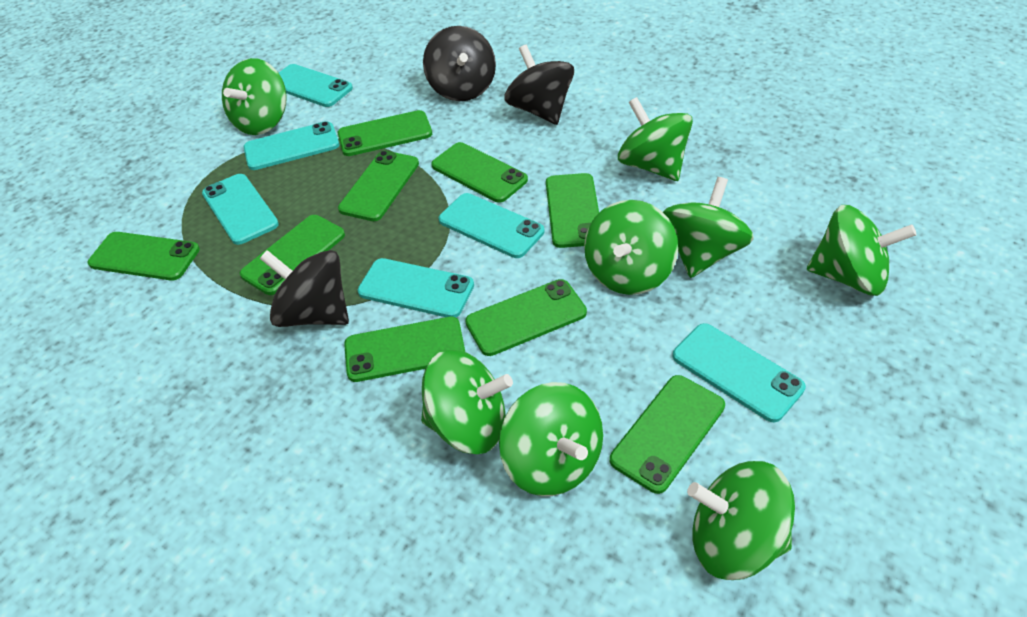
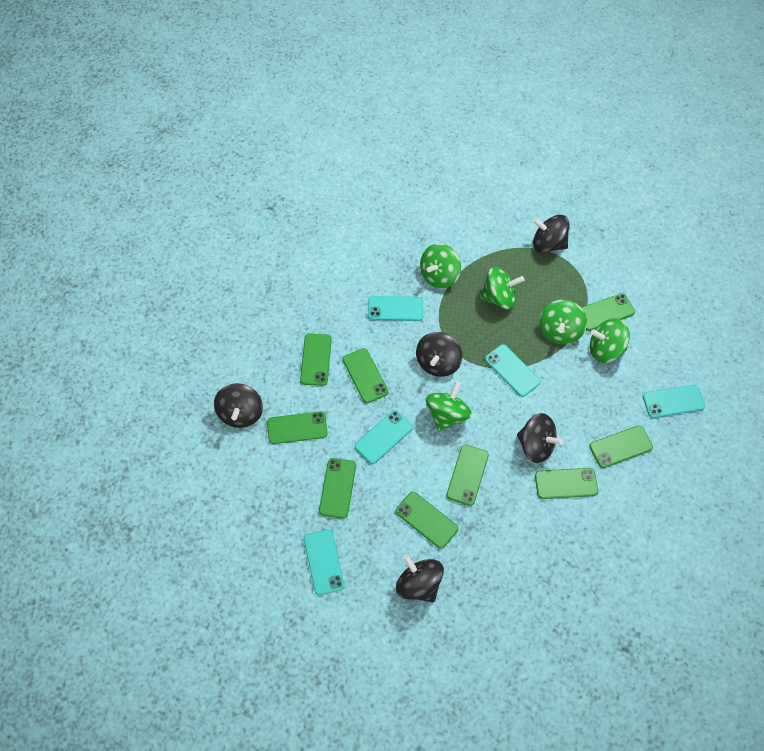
black spinning top: [260,250,349,327] [423,26,496,101] [504,45,574,125] = 3 -> [214,383,263,428] [396,555,444,602] [416,332,463,377] [517,413,563,463] [533,215,569,253] = 5
green spinning top: [222,58,287,135] [421,350,513,454] [499,382,603,496] [584,200,678,295] [618,97,693,181] [663,177,754,278] [687,461,795,580] [807,205,917,296] = 8 -> [420,243,461,289] [426,381,472,432] [480,267,524,310] [539,300,587,344] [590,318,630,363] = 5
turquoise phone: [202,174,279,245] [244,121,339,170] [279,64,353,107] [358,258,474,317] [438,193,544,258] [673,323,806,422] = 6 -> [304,529,345,595] [355,410,413,464] [368,296,423,321] [485,344,541,397] [643,385,705,418] = 5

